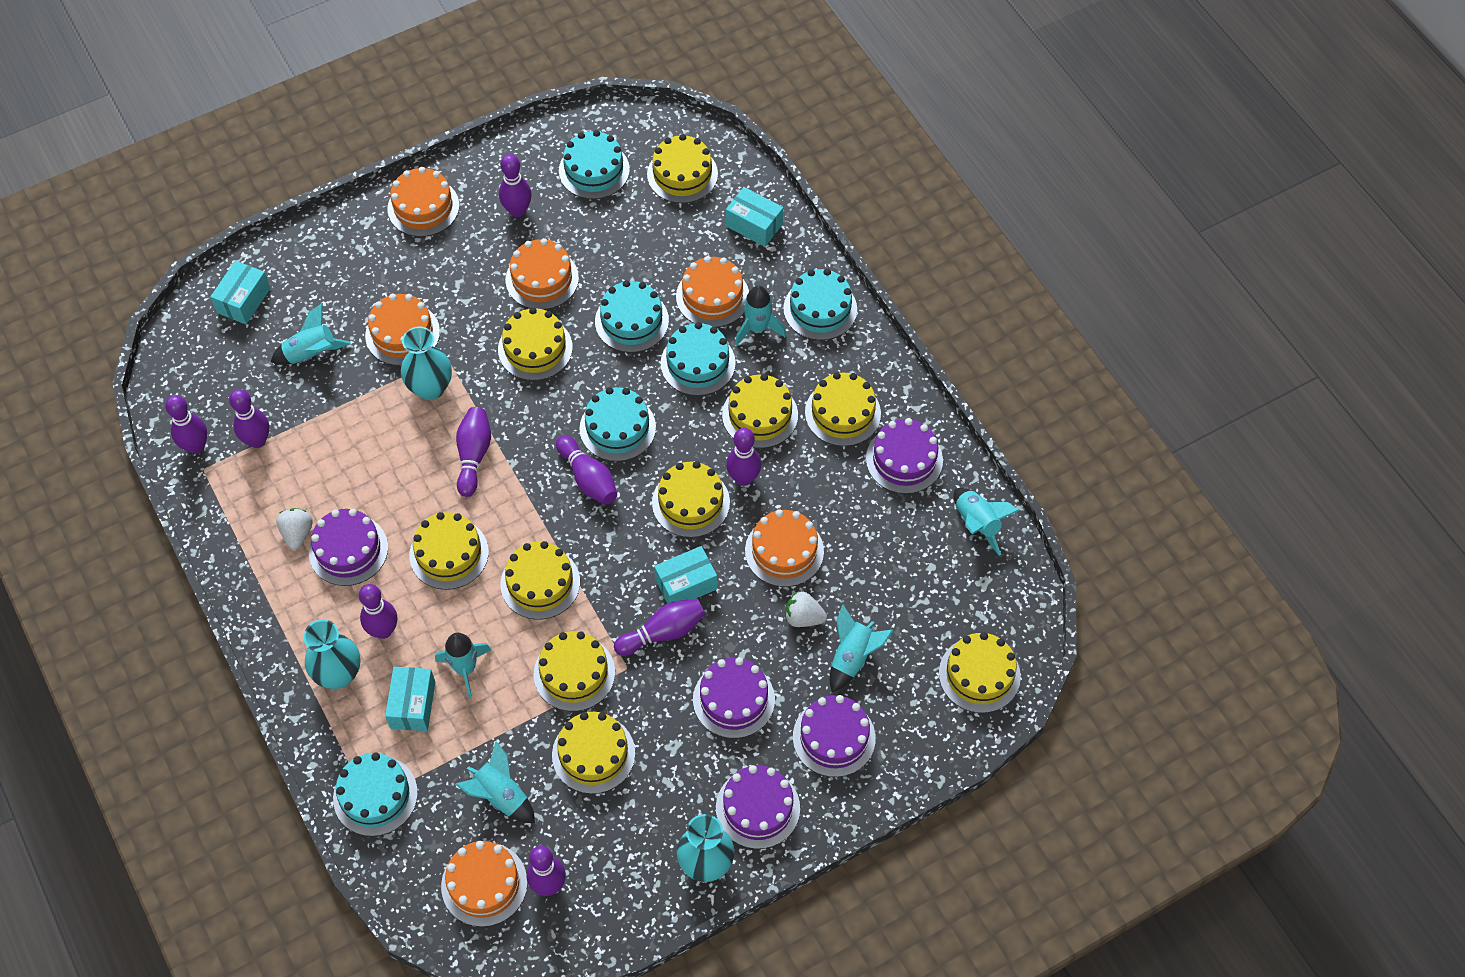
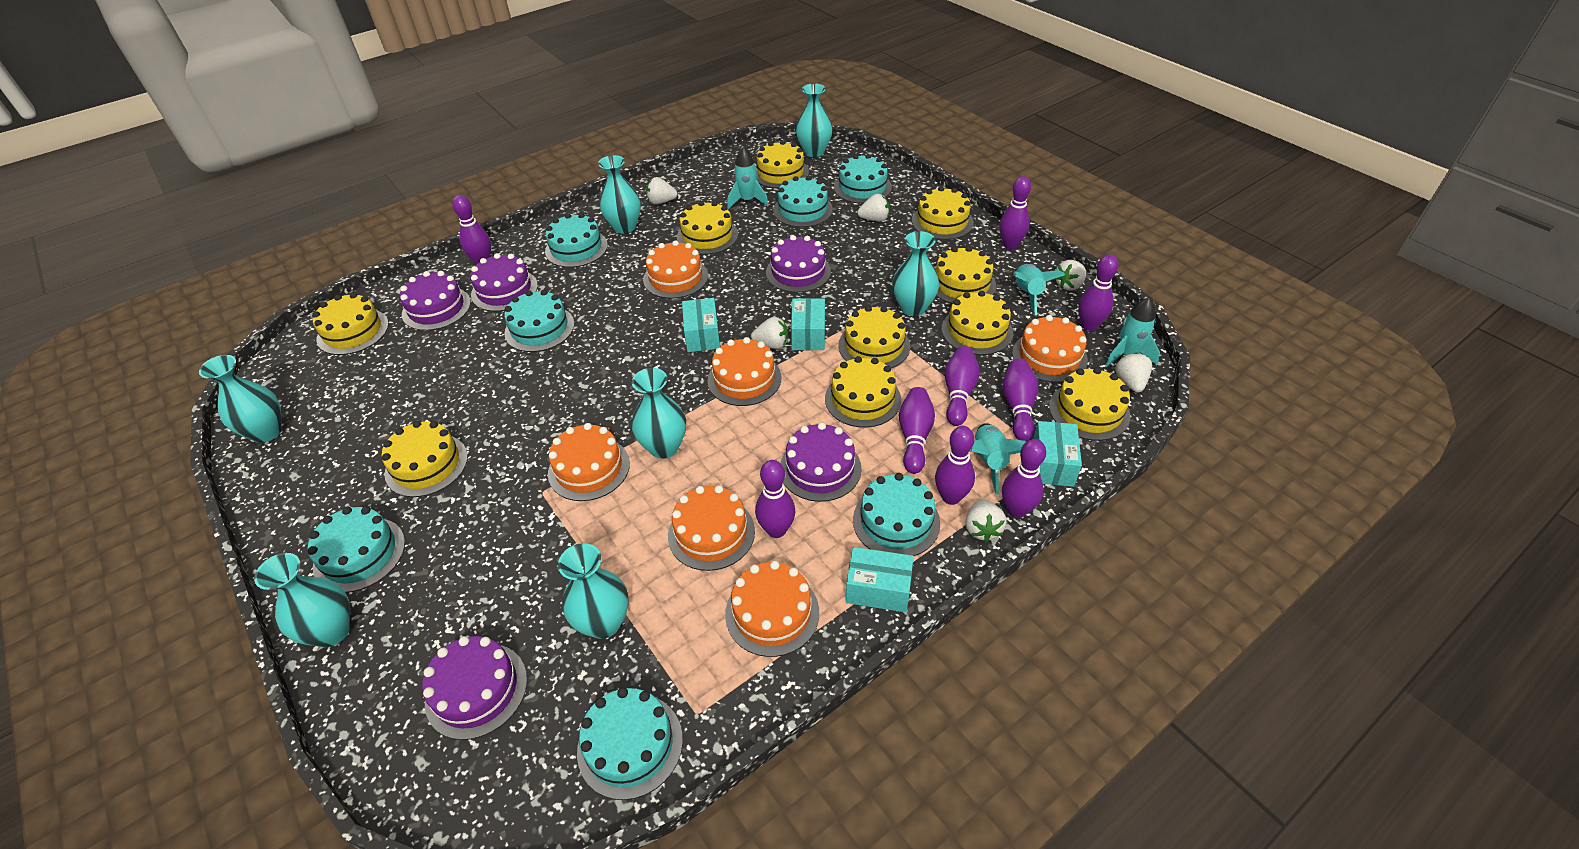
turquoise cake: [333,752,418,836] [559,130,630,199] [580,387,656,462] [595,280,669,353] [660,322,736,396] [783,269,857,340] = 6 -> [308,507,405,593] [504,290,574,352] [545,213,608,268] [577,688,683,800] [773,176,833,227] [834,154,892,204] [853,473,940,556] = 7
turquoise rocket: [271,303,351,365] [435,633,491,699] [455,741,535,823] [735,286,786,346] [830,604,894,692] [954,488,1020,556] = 6 -> [727,146,769,209] [971,423,1026,494] [1013,264,1065,315] [1105,297,1160,367] = 4
turquoise vase: [304,619,360,689] [401,326,452,400] [677,814,734,882] = 3 -> [199,355,282,443] [254,553,350,647] [558,543,629,639] [598,155,641,234] [632,368,686,459] [796,83,833,157] [892,231,939,316] = 7
white strawberry: [276,508,313,550] [785,591,827,627] = 2 -> [646,177,678,204] [751,317,788,349] [857,194,889,222] [965,499,1007,542] [1055,260,1086,290] [1115,352,1152,393] = 6

